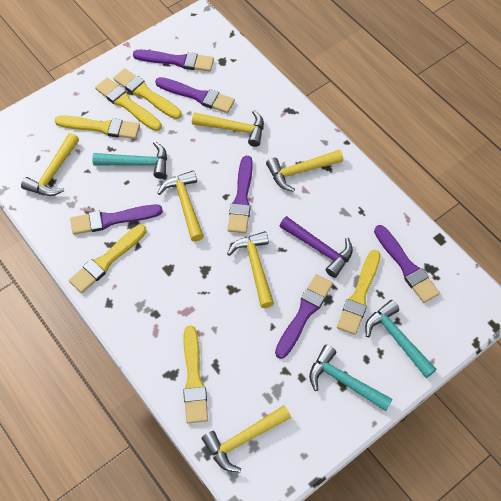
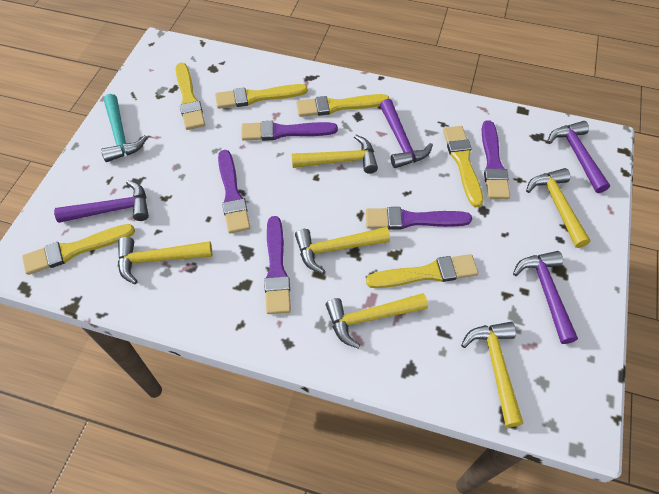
purple brush: [70,205,163,235] [133,50,214,72] [155,77,235,113] [228,156,253,233] [275,274,333,359] [374,225,440,303] = 6 -> [218,150,250,234] [241,121,338,141] [264,216,291,314] [366,207,472,230] [482,120,510,199] = 5
purple hammer: [280,216,353,278] = 1 -> [54,180,149,223] [380,99,433,168] [513,251,578,344] [548,121,610,193] = 4
turquoise hammer: [93,141,167,179] [309,345,393,411] [365,300,437,378] = 3 -> [101,94,147,162] = 1

